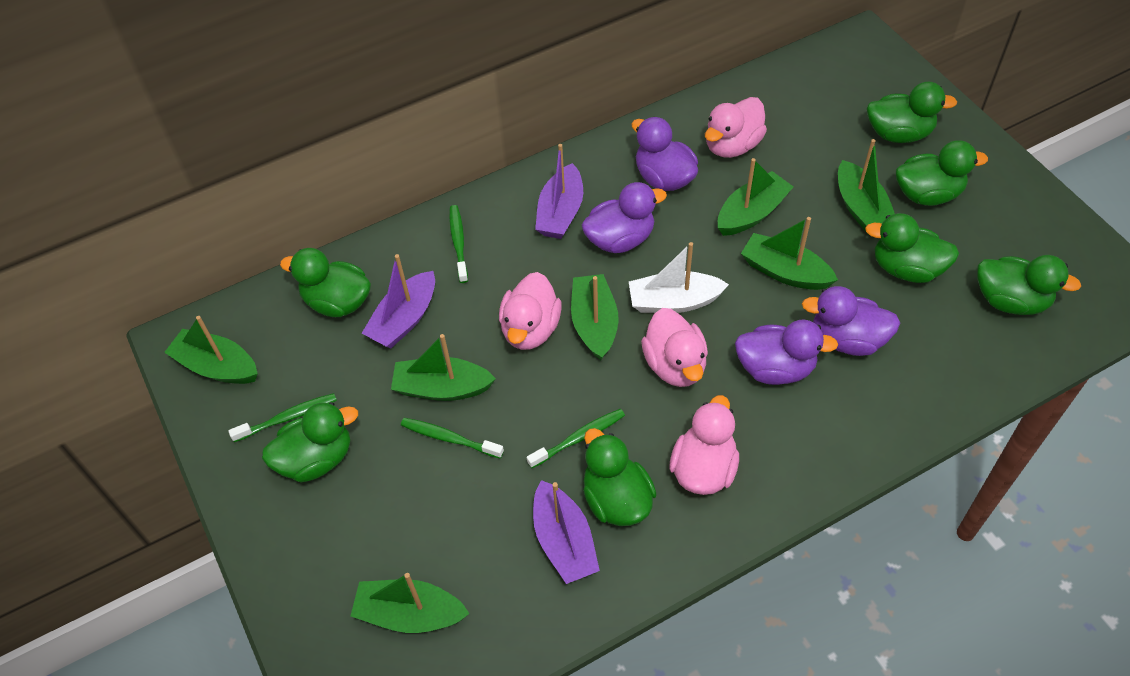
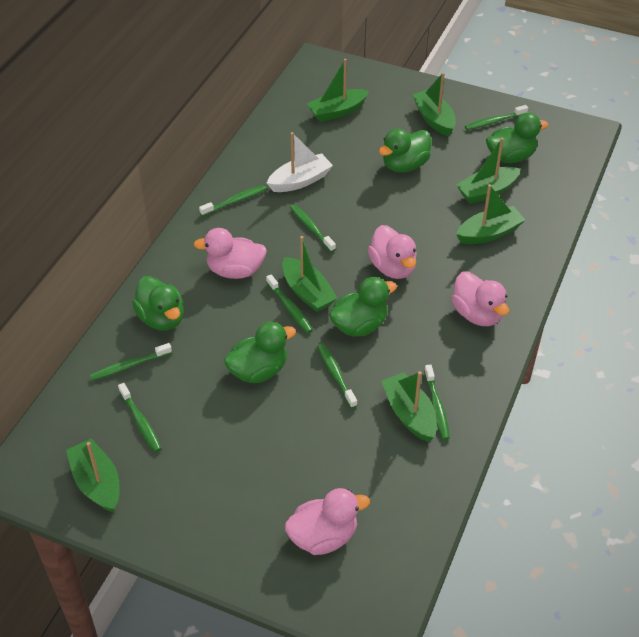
green duck: [262,402,358,482] [280,248,371,317] [583,428,657,526] [865,213,959,283] [867,82,957,143] [896,140,988,206] [977,255,1081,315] = 7 -> [132,276,184,331] [224,322,296,383] [329,277,397,337] [379,129,431,172] [486,113,549,163] = 5
green toothbrush: [228,393,337,442] [401,418,504,459] [449,205,468,283] [527,409,625,468] = 4 -> [90,343,172,381] [118,383,162,452] [199,185,267,216] [266,274,313,333] [290,204,336,252] [317,343,357,408] [424,365,450,440] [465,105,528,130] = 8
purple boat: [362,254,435,348] [533,480,600,584] [535,144,583,239] = 3 -> none = 0
purple duck: [582,182,667,253] [631,117,698,191] [735,320,838,385] [802,286,900,356] = 4 -> none = 0

